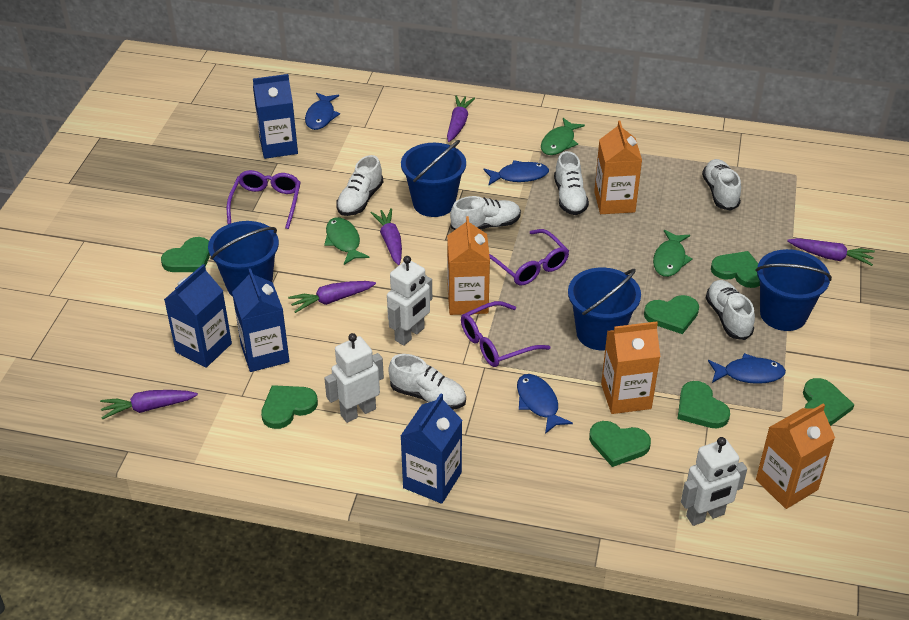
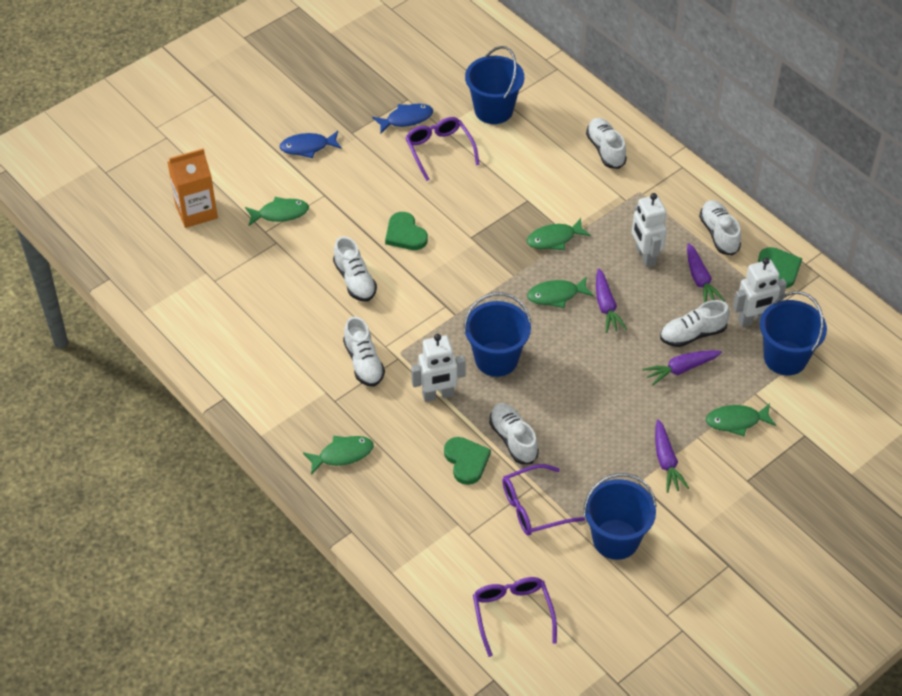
blue carton: [164,264,232,368] [232,268,289,372] [253,74,298,159] [401,393,462,504] = 4 -> none = 0
blue fish: [305,93,340,130] [484,160,549,186] [517,374,573,434] [708,353,786,384] = 4 -> [279,131,342,158] [372,104,433,133] = 2
green fish: [324,217,370,265] [541,118,585,155] [653,230,693,277] = 3 -> [245,197,309,226] [303,436,374,475] [527,218,591,250] [527,276,594,308] [706,404,776,436] = 5
green heart: [161,237,210,272] [261,385,318,429] [589,421,651,467] [644,295,699,334] [678,381,730,428] [711,251,760,288] [803,378,855,426] = 7 -> [385,212,428,250] [444,437,491,485] [758,247,802,288] = 3
orange carton: [447,216,490,315] [594,121,642,214] [601,321,661,414] [756,404,835,509] = 4 -> [168,148,218,228] = 1
purple carrot: [100,390,198,420] [288,281,376,313] [370,208,402,265] [447,95,475,142] [787,238,875,266] = 5 -> [596,268,627,333] [643,350,722,386] [655,419,690,493] [687,243,725,303] = 4

